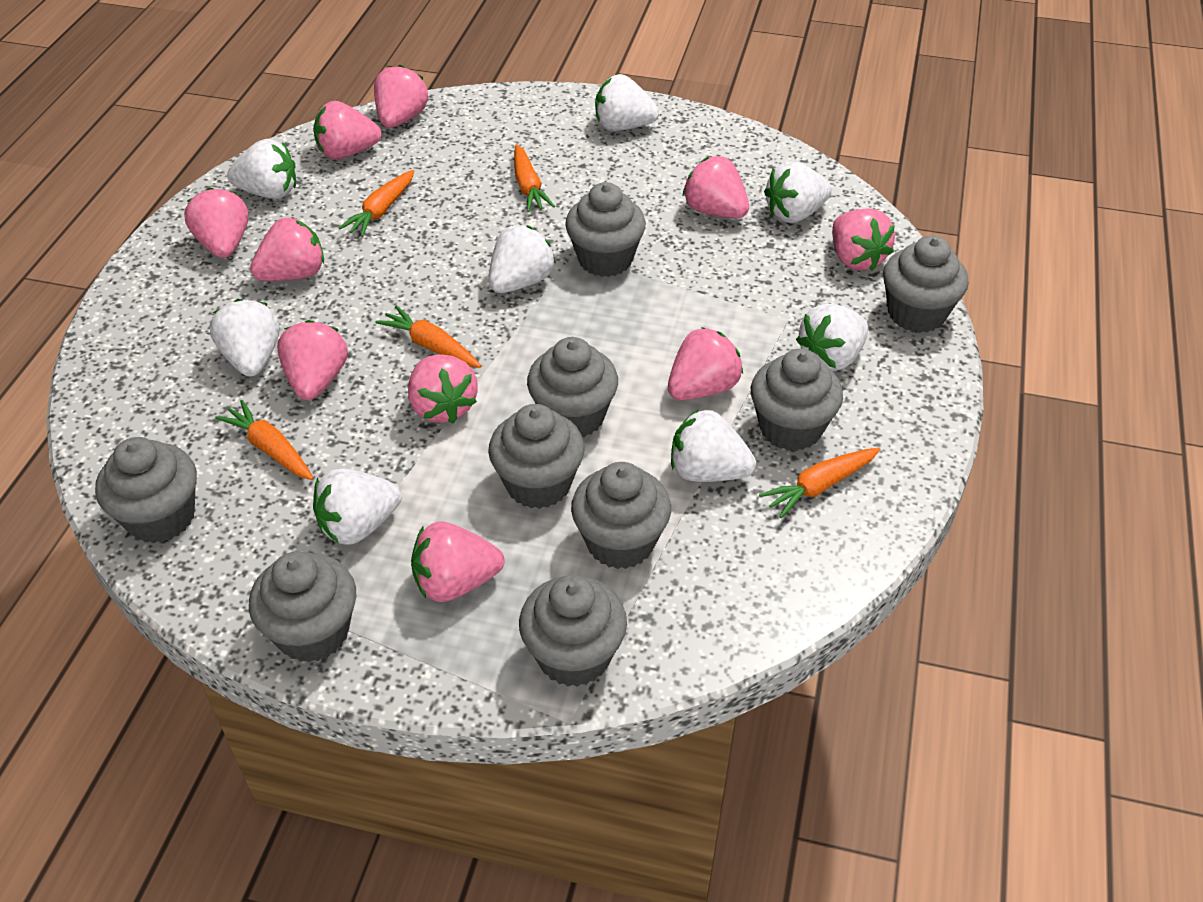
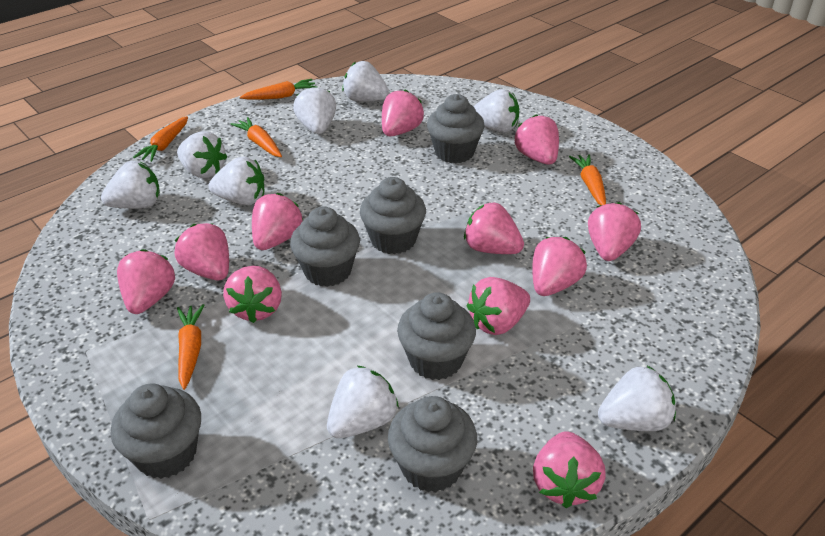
grey cupcake: [95,437,197,543] [249,551,356,662] [488,404,585,509] [519,575,627,687] [527,337,618,437] [565,182,646,277] [571,462,671,569] [751,348,843,451] [883,235,969,333] = 9 -> [111,383,201,479] [290,207,360,287] [360,177,426,254] [388,396,477,492] [397,292,476,380] [427,94,485,164] = 6
pink strawberry: [184,187,248,258] [250,217,324,281] [277,320,348,400] [313,101,382,160] [374,65,428,128] [408,354,477,423] [411,522,505,602] [668,327,743,400] [683,156,749,218] [832,208,895,271] = 10 -> [117,249,175,314] [174,223,229,280] [223,266,282,323] [252,193,303,250] [382,90,424,136] [464,202,524,254] [467,277,530,335] [514,114,559,165] [532,237,587,296] [533,431,606,508] [588,202,641,261] = 11

